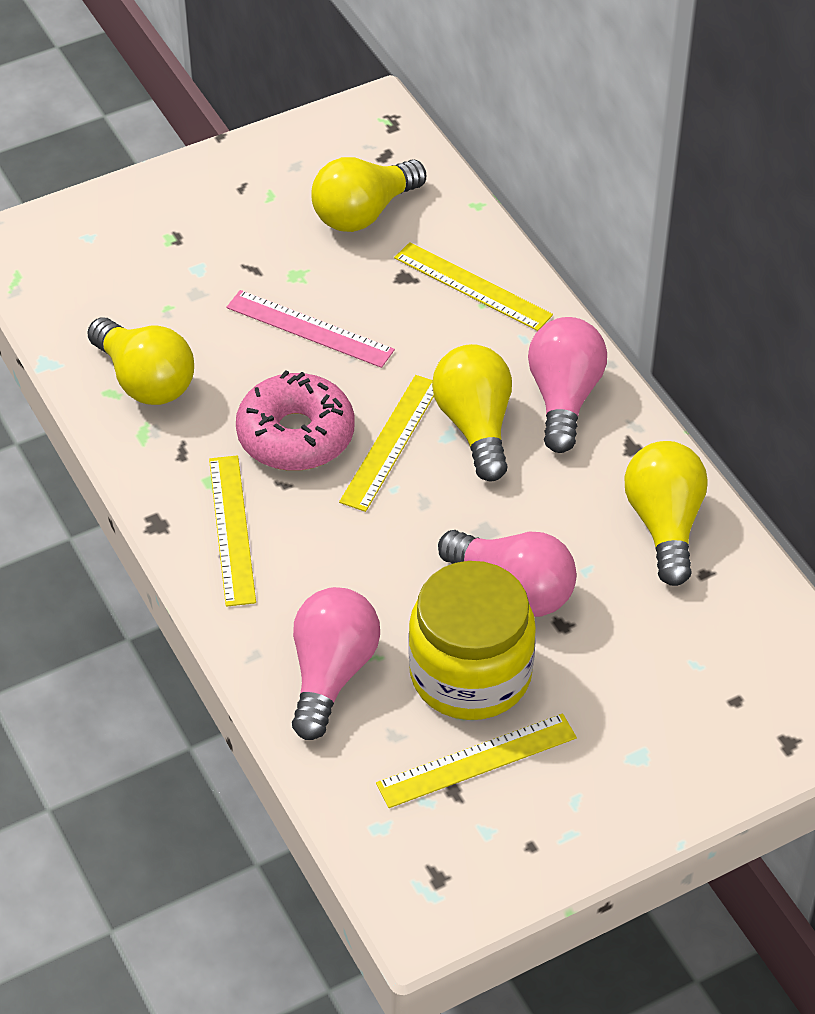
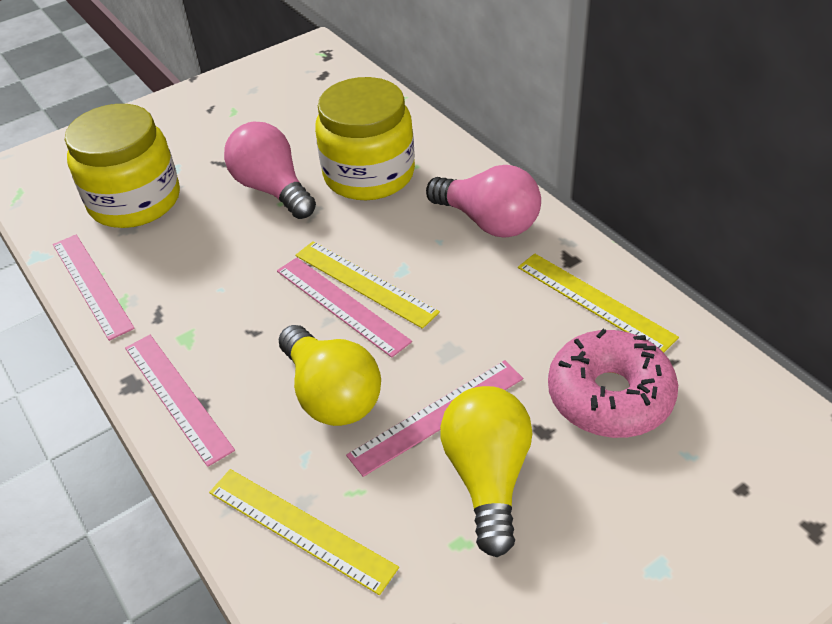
pink light bulb: [292,587,380,740] [438,530,576,617] [528,317,607,453] = 3 -> [224,122,316,219] [426,165,541,238] = 2
pink ruler: [226,290,395,368] = 1 -> [53,234,135,341] [125,335,235,467] [277,257,412,358] [346,360,523,477] = 4
yellow jar: [409,561,536,720] = 1 -> [65,104,180,228] [315,77,415,200] = 2
yellow light bulb: [87,317,194,405] [312,157,426,232] [432,344,512,481] [624,441,708,586] = 4 -> [279,325,381,426] [440,386,532,557] = 2
yellow ruler: [209,455,256,607] [339,375,434,512] [376,713,577,808] [394,242,553,331] = 4 -> [209,469,399,595] [295,241,440,329] [518,253,679,353] = 3

